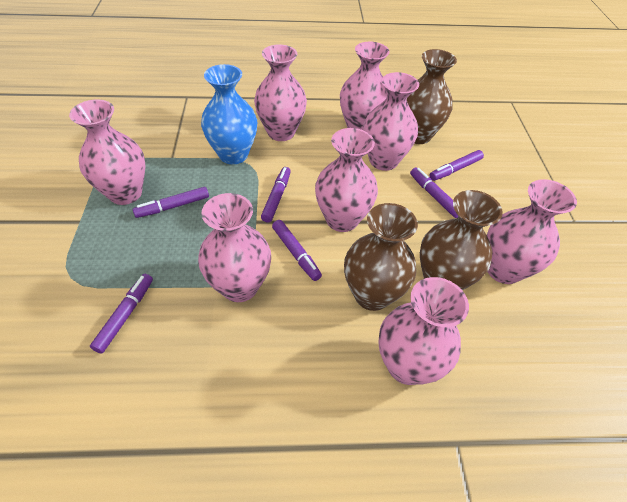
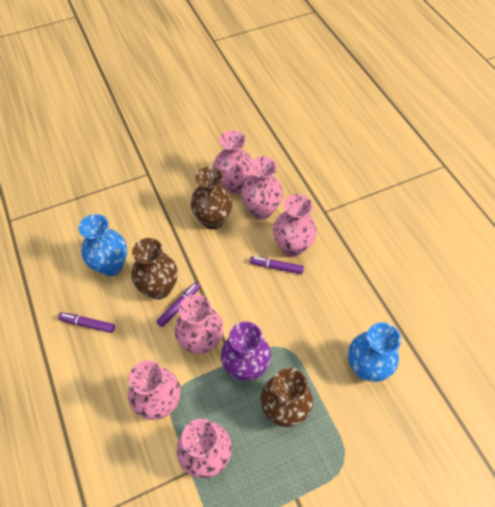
blue vase: [201,64,257,164] = 1 -> [79,214,127,276] [348,322,401,382] = 2
pink vase: [69,100,145,205] [198,193,271,302] [254,44,307,141] [315,128,378,232] [340,42,390,130] [363,72,419,171] [378,277,469,385] [487,179,577,284] = 8 -> [128,360,180,420] [175,295,223,354] [177,419,232,478] [213,130,252,194] [241,157,283,220] [273,194,317,257] = 6
purple marker: [90,274,153,353] [133,187,209,218] [261,167,291,223] [272,220,322,281] [410,167,458,218] [429,150,484,181] = 6 -> [58,313,115,333] [157,282,200,327] [250,256,304,274] = 3
purple vase: none = 0 -> [221,321,271,381] = 1

